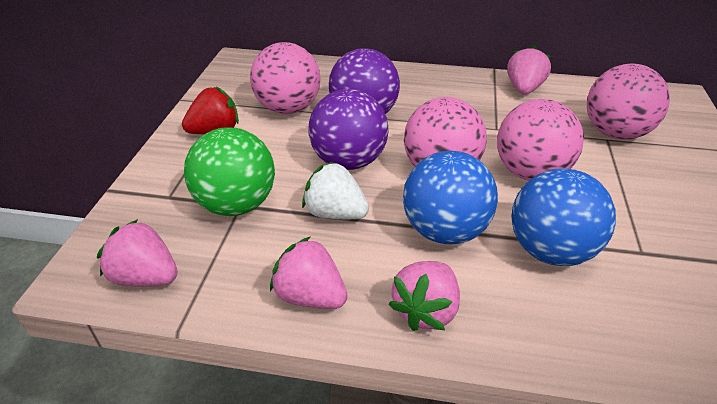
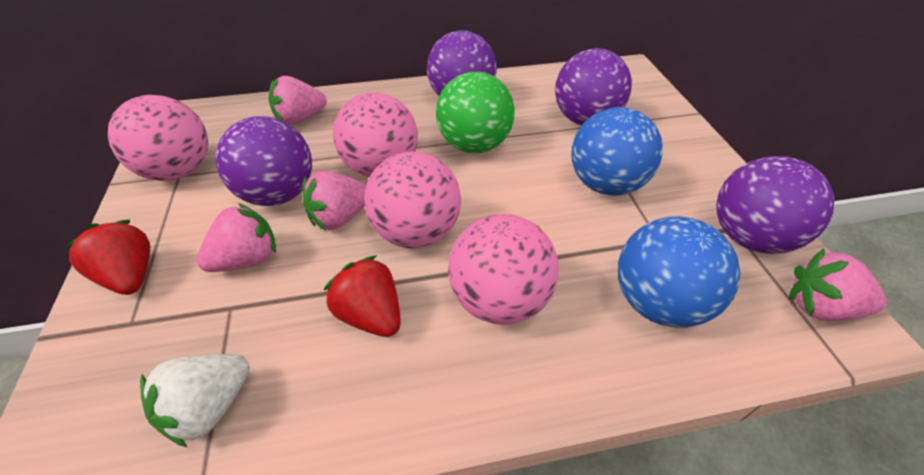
purple ball: [309,89,389,170] [329,48,400,114] = 2 -> [216,116,312,206] [427,30,497,96] [555,48,632,125] [716,156,834,254] = 4
red strawberry: [182,87,239,134] = 1 -> [65,219,150,295] [324,255,401,337] = 2

